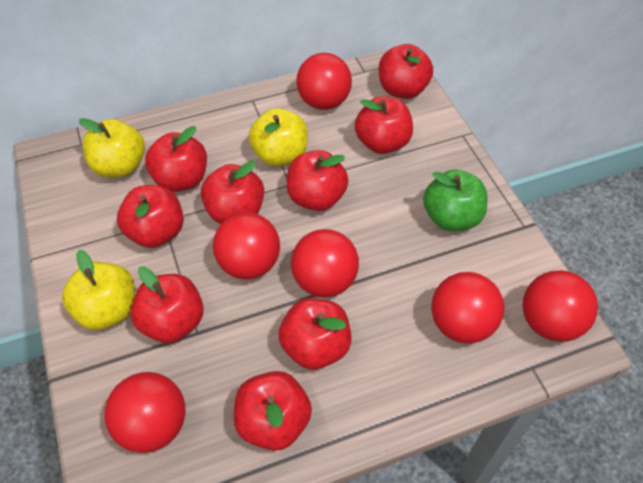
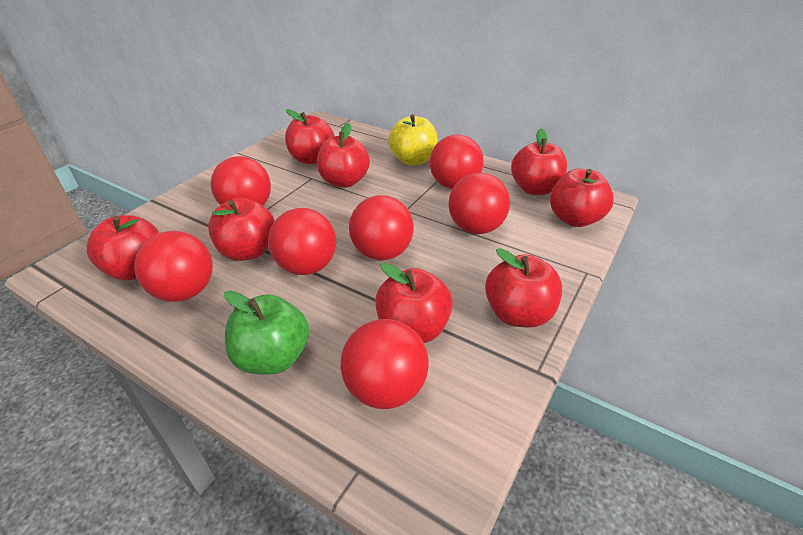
red apple: [117,185,184,248] [130,267,204,343] [145,126,207,192] [201,161,264,224] [234,371,312,451] [278,298,352,370] [286,150,349,211] [355,96,413,154] [379,44,433,99] = 9 -> [86,215,159,280] [208,198,274,261] [285,109,334,164] [317,123,370,188] [375,263,453,343] [485,248,562,327] [511,129,567,195] [550,169,614,227] = 8
red ball: [105,372,185,453] [213,212,280,279] [291,229,359,297] [296,53,352,110] [431,272,504,344] [523,270,598,342] = 6 -> [134,231,213,302] [211,156,271,205] [268,208,336,275] [340,319,429,409] [349,195,414,260] [430,134,484,189] [448,173,510,234] = 7
yellow apple: [62,250,135,330] [79,118,145,178] [249,108,308,167] = 3 -> [388,114,438,165] = 1

